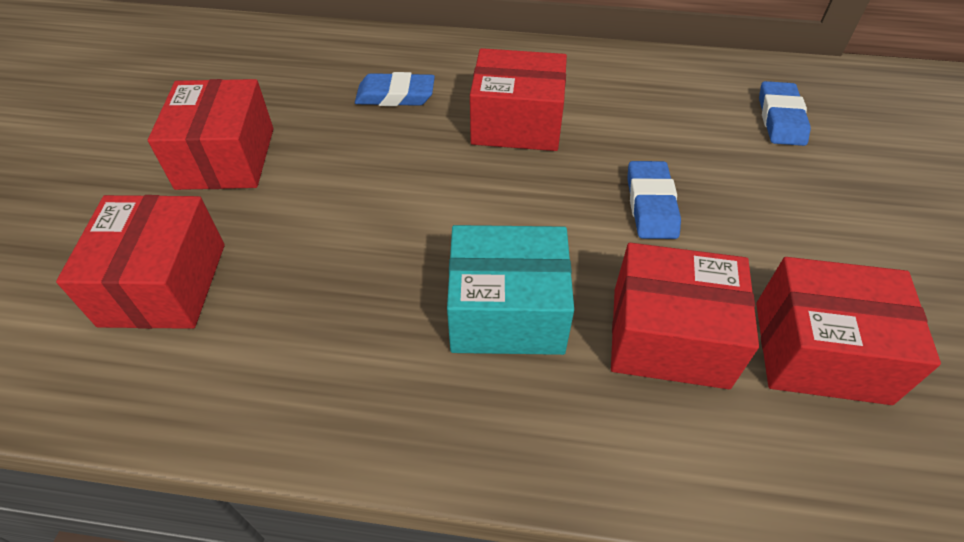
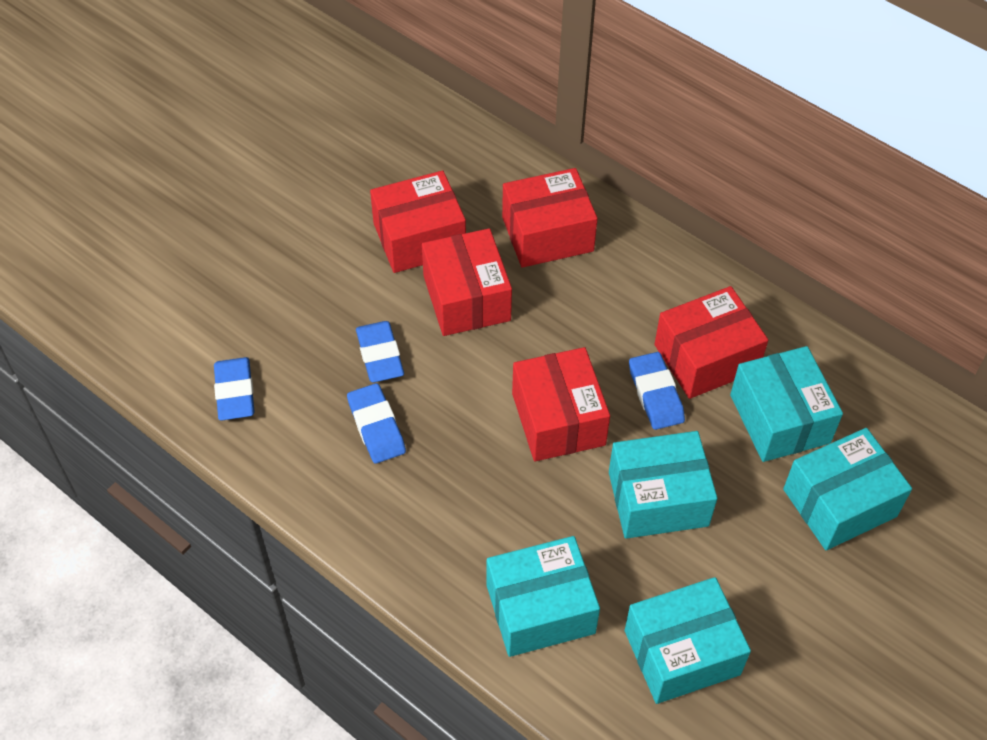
blue eraser: [355,72,435,106] [627,161,681,239] [759,81,811,146] = 3 -> [214,357,255,421] [347,383,406,464] [356,321,404,383] [629,352,685,430] = 4
turquoise box: [447,225,574,355] = 1 -> [486,536,600,657] [609,431,717,539] [625,577,751,704] [730,346,843,462] [783,428,912,550] = 5

